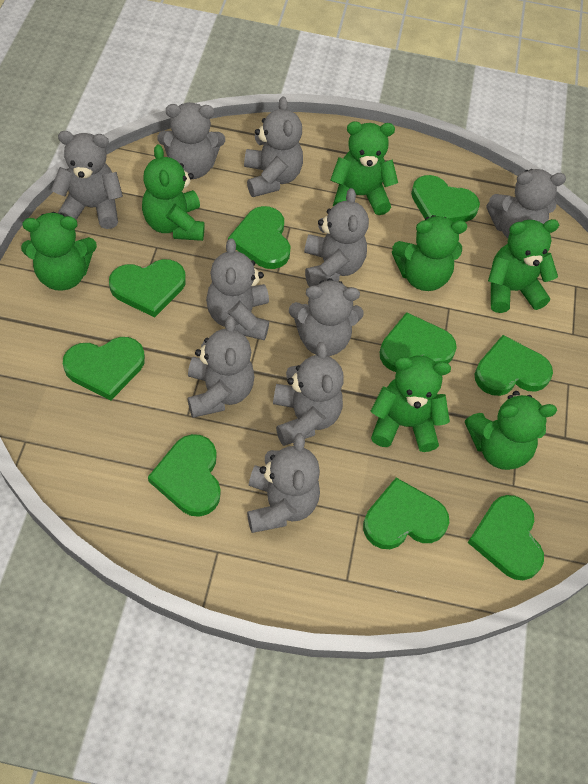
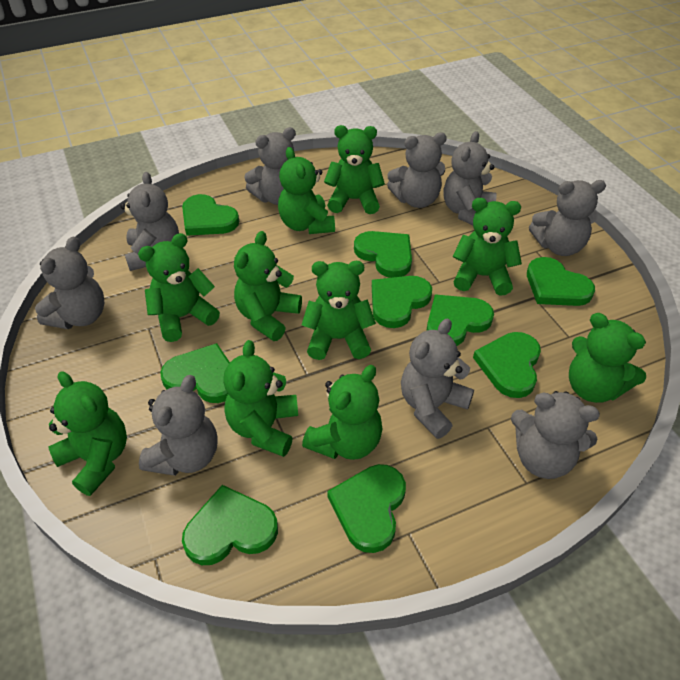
green teddy bear: [21,212,97,291] [142,144,205,241] [330,121,398,215] [371,356,451,452] [392,215,467,291] [465,391,557,470] [488,219,559,313] = 7 -> [48,371,127,496] [138,233,220,342] [223,340,298,457] [234,231,302,341] [278,147,335,234] [302,261,376,360] [302,365,382,460] [324,125,385,214] [453,198,522,295] [569,313,646,403] = 10
grey teddy bear: [51,131,123,229] [158,102,225,179] [188,316,255,418] [206,238,269,340] [244,96,303,197] [247,433,320,533] [273,342,344,446] [289,278,364,356] [304,188,369,287] [486,169,566,238] = 10 -> [35,236,104,329] [121,172,179,271] [139,375,218,476] [244,127,296,205] [387,132,447,208] [401,319,474,439] [443,131,497,225] [511,391,600,479] [529,180,606,256] = 9

